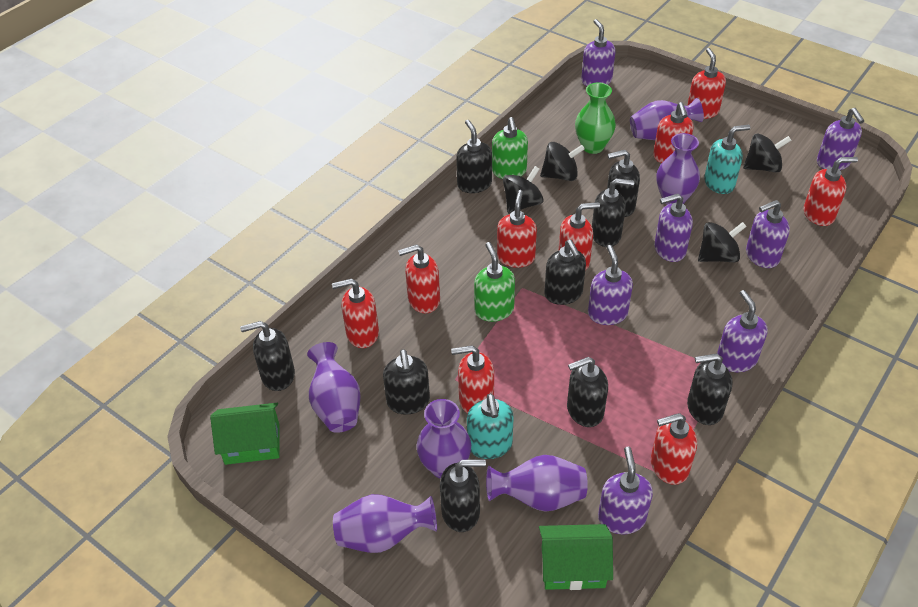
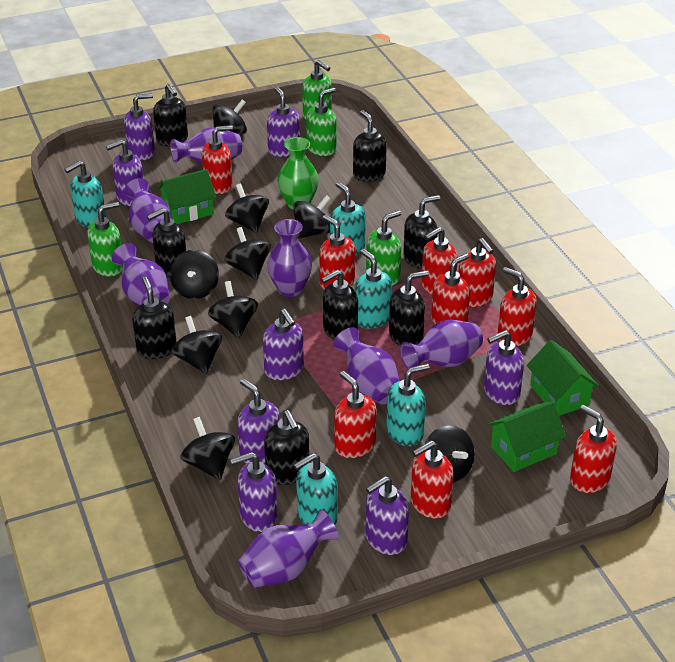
black soap dispenser: [240,321,295,391] [383,349,430,415] [440,459,486,532] [456,120,492,193] [544,240,586,305] [567,357,608,427] [592,178,634,247] [607,150,640,217] [687,353,732,425] = 9 -> [132,277,176,359] [147,208,186,277] [153,84,188,146] [264,410,309,485] [321,270,358,340] [353,110,387,182] [389,270,429,346] [403,195,440,269] = 8
black spinning top: [503,166,544,214] [540,142,585,181] [698,222,747,262] [743,133,791,173] = 4 -> [170,250,219,299] [172,316,222,374] [180,417,235,480] [208,281,258,338] [212,99,247,135] [225,183,269,233] [225,227,271,280] [293,195,331,239] [425,425,475,483] = 9
green house: [210,403,279,465] [539,524,613,590] = 2 -> [157,169,216,224] [487,401,566,472] [526,340,599,416] = 3
green soap dispenser: [474,242,515,322] [492,117,528,179] = 2 -> [87,202,123,277] [302,60,332,120] [306,88,337,156] [366,210,401,286] = 4
purple soap dispenser: [581,19,616,86] [588,245,633,325] [598,447,653,534] [654,194,693,262] [717,290,768,372] [746,200,790,268] [817,108,864,170] = 7 -> [106,140,144,206] [124,93,155,160] [230,452,278,532] [237,379,280,464] [263,309,304,380] [267,87,300,157] [366,476,409,555] [484,330,524,405] = 8
purple vase: [307,342,361,433] [333,494,437,553] [416,399,471,479] [486,455,588,512] [630,98,704,140] [656,133,700,205] = 6 -> [111,243,170,306] [125,178,171,243] [170,127,242,163] [238,509,339,588] [267,219,312,297] [333,327,400,405] [401,320,483,369] = 7
turquoise soap dispenser: [467,393,514,459] [704,125,751,194] = 2 -> [64,161,106,228] [294,453,338,525] [330,182,366,256] [354,249,392,329] [386,364,429,446] = 5

